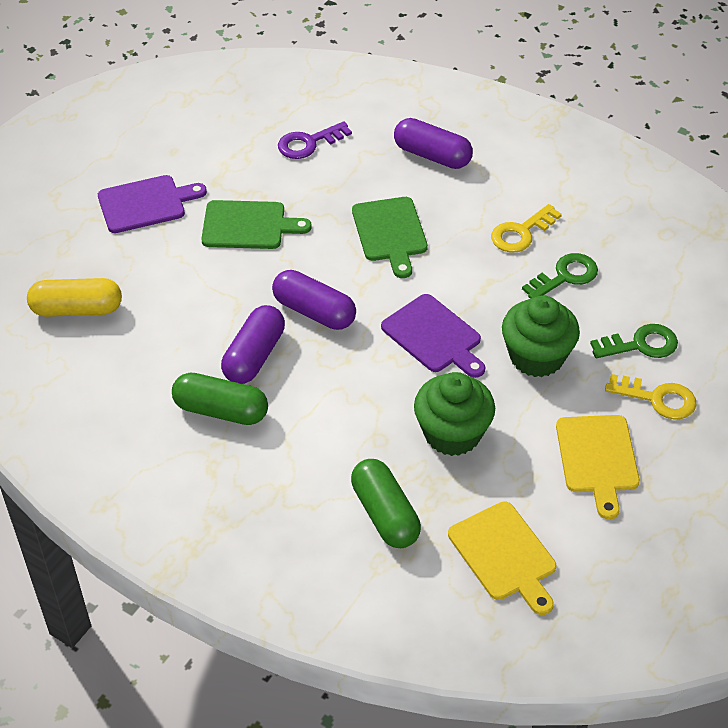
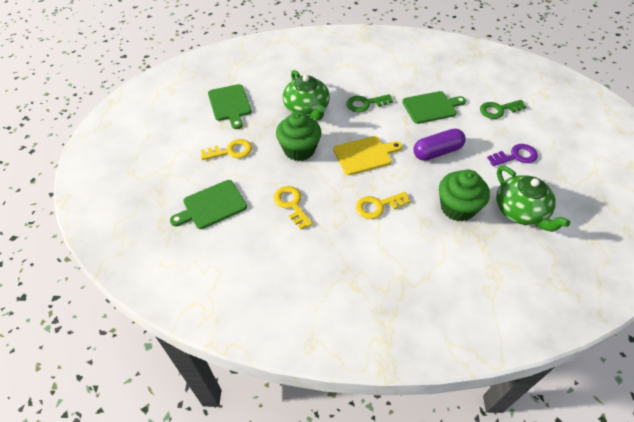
green capsule: [172,373,268,425] [351,459,421,548] = 2 -> none = 0
green cutting board: [201,200,312,249] [352,197,428,278] = 2 -> [170,180,247,229] [208,84,252,129] [402,91,466,124] = 3
green teapot: none = 0 -> [283,70,330,120] [496,166,570,232] = 2
purple capsule: [221,305,285,384] [272,270,356,330] [394,118,473,169] = 3 -> [413,128,466,161] = 1
purple cutting board: [98,175,207,233] [381,294,485,378] = 2 -> none = 0
yellow capsule: [27,278,122,317] = 1 -> none = 0
yellow cutting board: [448,501,556,615] [556,415,640,520] = 2 -> [333,136,402,175] = 1
yellow key: [491,204,562,253] [605,374,696,419] = 2 -> [201,139,252,160] [274,186,313,230] [356,192,410,219] = 3

